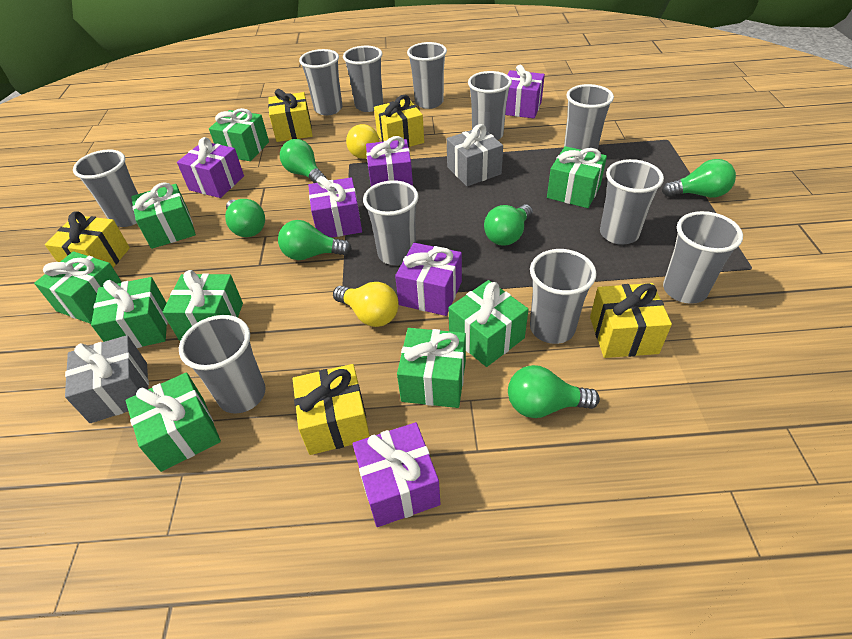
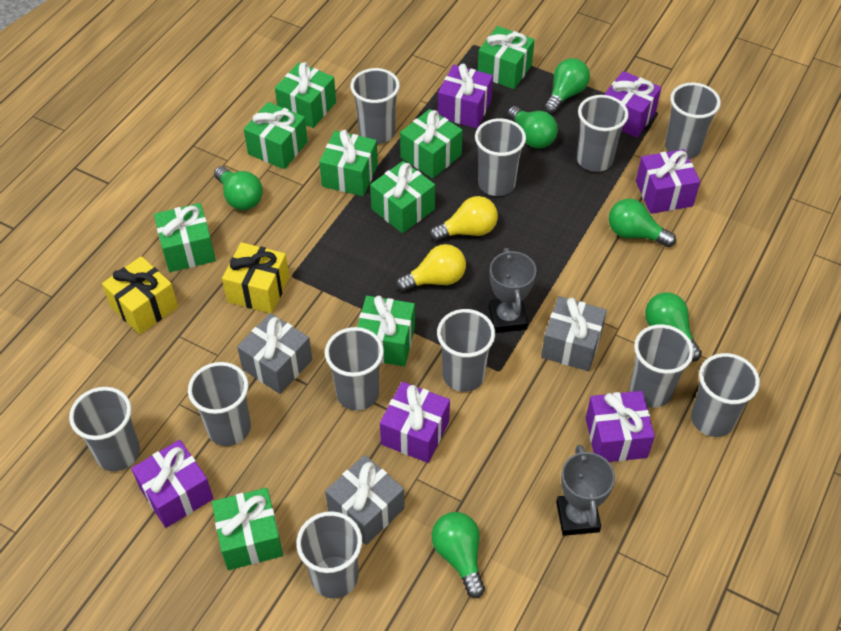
grey gift: [65,335,149,423] [447,124,503,186] = 2 -> [237,313,312,394] [325,455,405,545] [541,296,607,371] = 3
grey trophy: none = 0 -> [489,248,536,333] [556,444,615,536] = 2
yellow gift: [45,211,130,267] [268,89,312,142] [293,364,370,455] [374,95,424,147] [590,283,672,358] = 5 -> [102,256,178,334] [222,242,289,313] = 2

